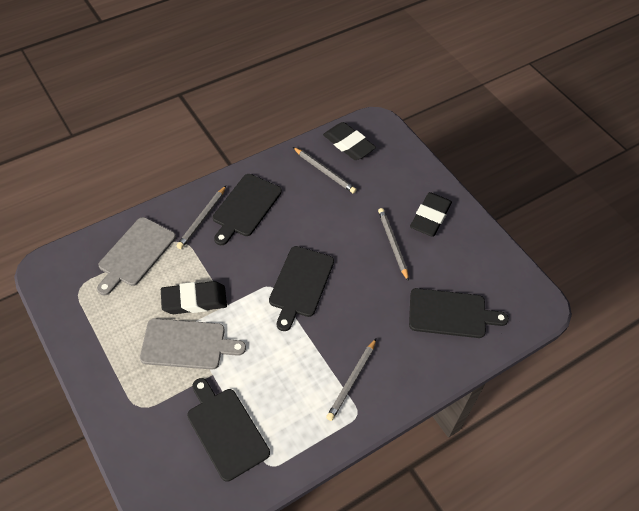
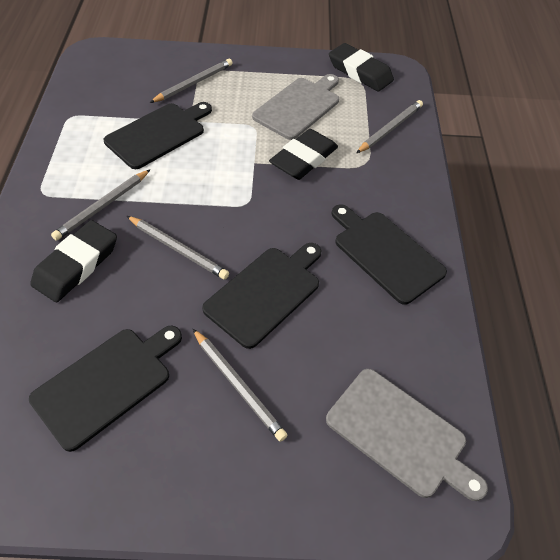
grey pencil: [177,186,226,249] [293,147,356,193] [326,339,376,421] [378,208,409,282] = 4 -> [51,169,150,241] [127,216,229,280] [150,59,232,103] [193,329,287,442] [357,100,423,153] = 5

